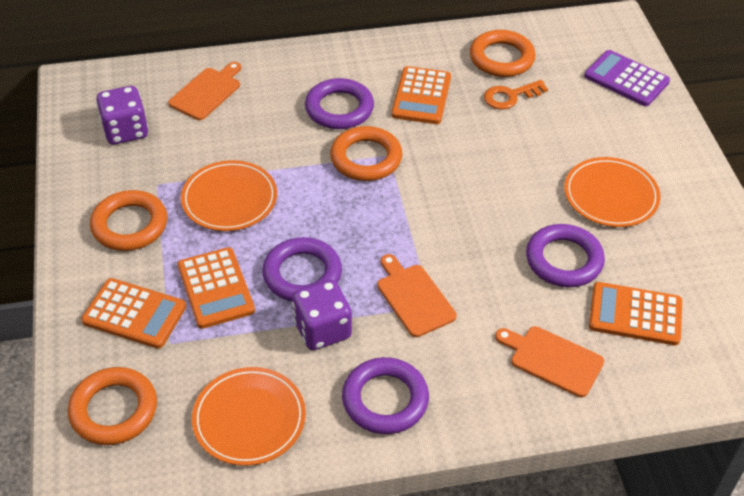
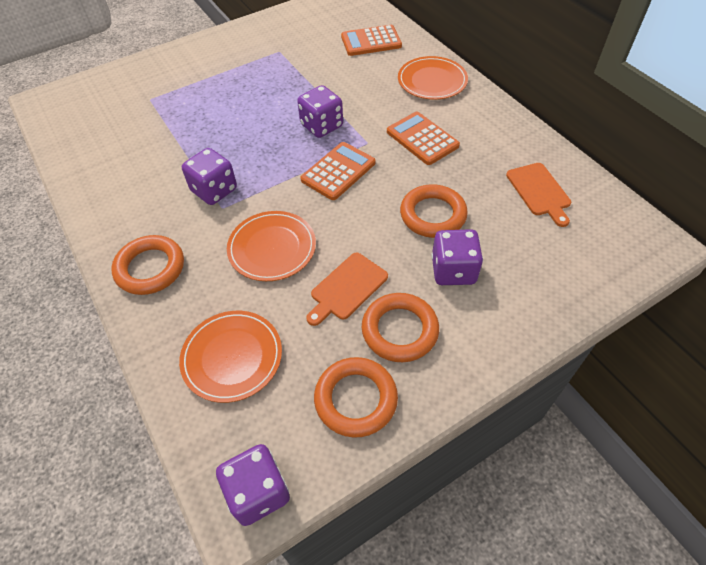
orange calculator: [81,278,186,349] [177,247,255,329] [391,66,451,124] [589,282,682,345] = 4 -> [300,142,376,200] [341,25,402,56] [387,112,460,165] = 3
orange cutting board: [168,62,241,120] [377,254,457,337] [495,326,604,397] = 3 -> [306,253,388,326] [506,163,571,227] = 2
orange key: [484,80,548,110] = 1 -> none = 0
purple calculator: [584,50,670,106] = 1 -> none = 0
purple dice: [96,86,148,145] [292,279,352,350] = 2 -> [182,148,237,205] [216,444,290,526] [297,85,343,138] [431,229,483,285] = 4
purple ring: [262,237,342,301] [305,78,374,129] [342,357,429,434] [526,224,605,287] = 4 -> none = 0

